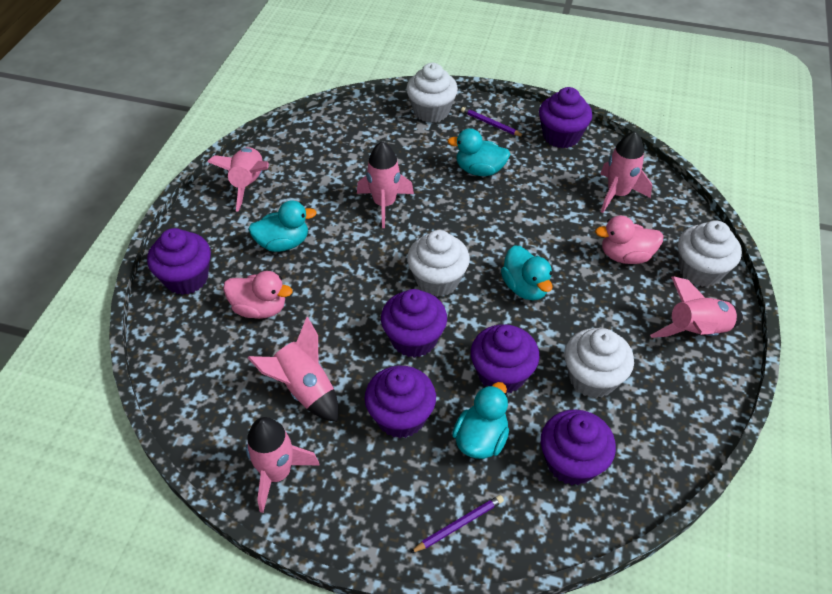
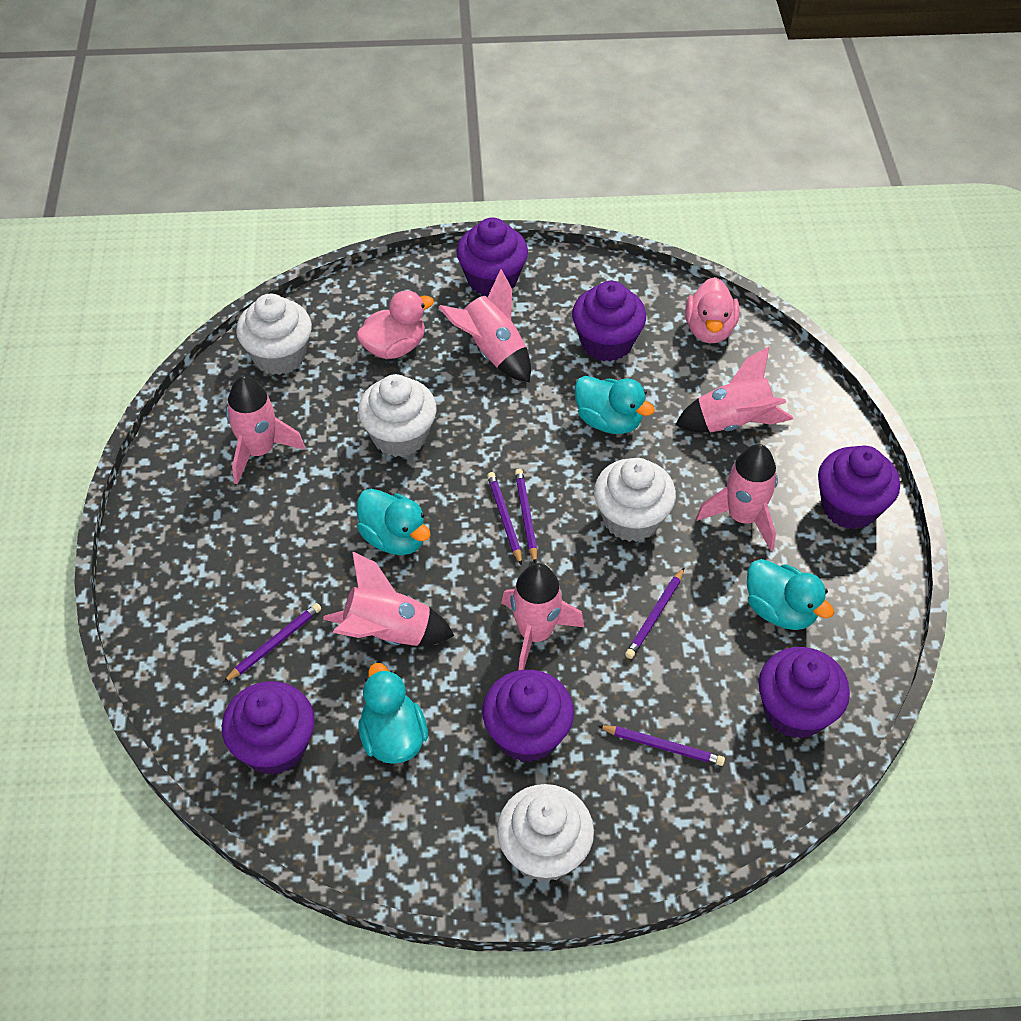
purple pencil: [410,495,504,553] [461,107,525,137] = 2 -> [223,603,321,683] [487,472,522,566] [515,469,537,563] [598,725,725,766] [625,567,685,659] = 5

